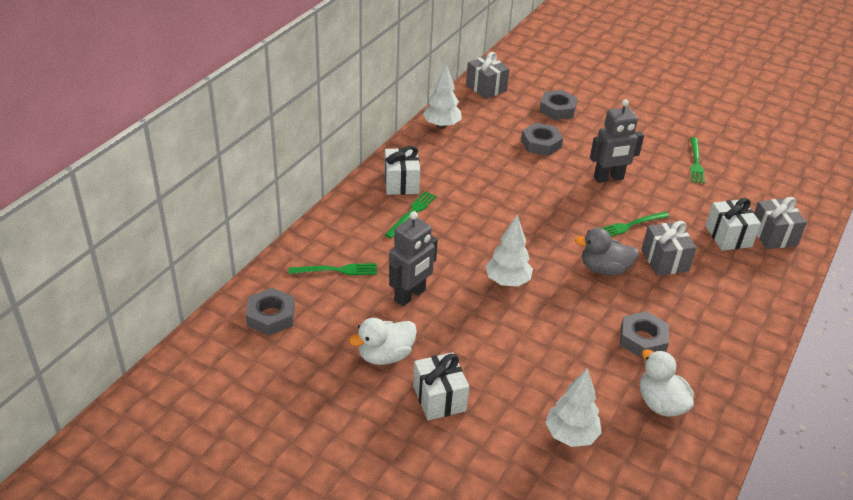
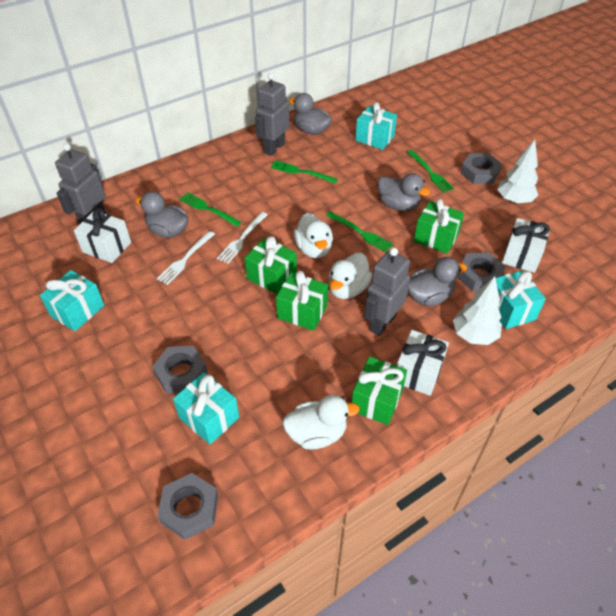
green gift: none = 0 -> [245,236,297,294] [276,271,328,331] [352,356,407,425] [414,199,464,254] = 4
grey duck: [575,228,639,276] = 1 -> [135,191,189,238] [289,93,332,135] [378,173,430,211] [408,257,467,306] = 4
grey gift: [466,52,510,99] [641,221,697,276] [754,197,807,249] = 3 -> none = 0
grey robot: [389,211,438,306] [590,99,644,183] = 2 -> [55,143,106,225] [255,73,290,156] [364,247,410,336] = 3
turquoise gift: none = 0 -> [40,270,104,331] [173,372,239,445] [355,102,397,150] [496,270,546,329] = 4
white duck: [349,318,417,365] [640,349,694,417] = 2 -> [282,395,360,449] [293,213,333,258] [329,253,372,299] = 3
white fork: none = 0 -> [157,231,215,285] [217,212,268,264] = 2
white tree: [423,64,462,129] [485,215,533,286] [545,368,602,447] = 3 -> [453,276,502,345] [497,140,538,204] = 2

